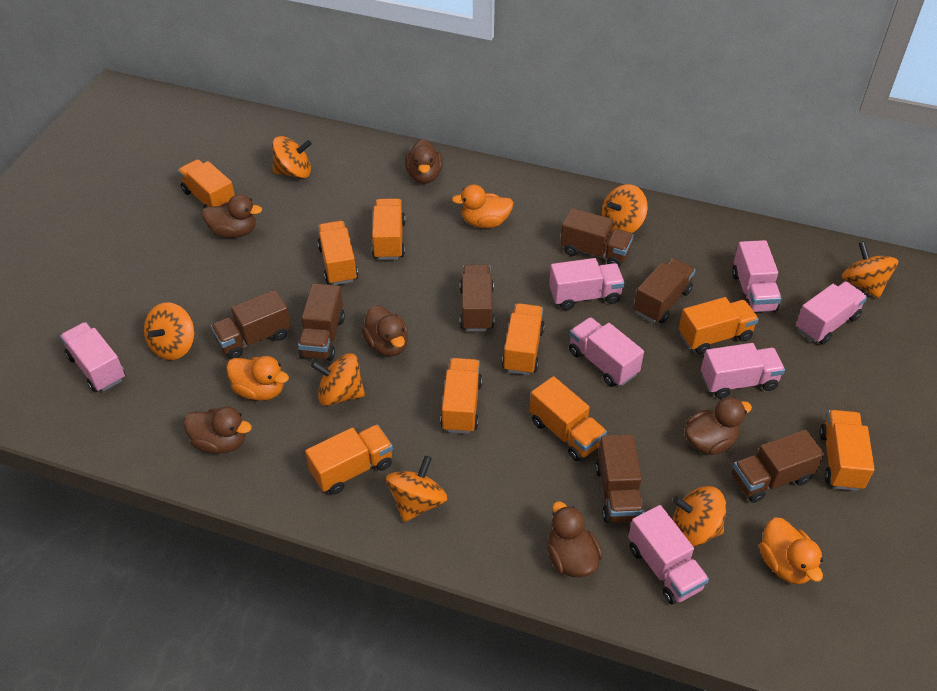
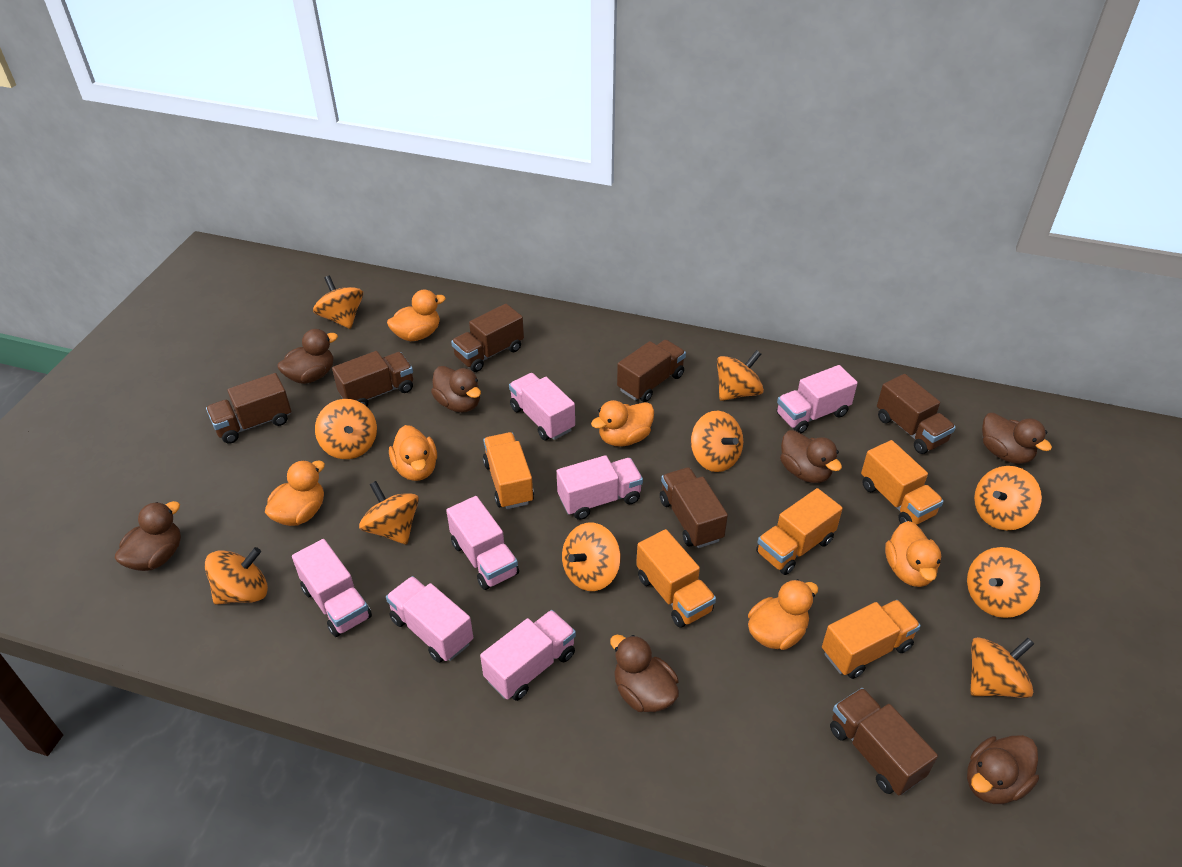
brown duck: [183,407,252,454] [202,194,262,238] [361,305,408,356] [405,139,443,184] [547,501,603,577] [685,397,752,455] = 6 -> [115,501,181,571] [277,329,338,384] [431,366,481,413] [610,635,679,712] [780,430,842,483] [967,735,1039,804] [982,413,1052,464] = 7
orange duck: [226,356,289,401] [452,184,514,228] [759,518,823,584] = 3 -> [265,460,325,526] [387,289,446,341] [389,425,437,481] [591,400,654,447] [748,579,818,650] [885,521,941,587] = 6
orange spinning top: [144,302,195,360] [272,136,312,179] [311,353,365,406] [386,456,447,522] [602,184,648,233] [673,486,726,547] [842,241,898,298] = 7 -> [205,547,268,605] [313,276,363,329] [315,399,377,459] [359,481,419,545] [562,523,621,591] [691,411,743,472] [717,350,764,401] [967,547,1040,618] [970,637,1034,698] [974,466,1042,530] = 10
orange truck: [177,159,235,208] [305,424,393,495] [317,221,358,285] [372,198,405,260] [440,358,482,434] [502,303,545,375] [530,376,607,461] [679,297,759,354] [819,410,875,491] = 9 -> [483,432,534,509] [636,529,716,628] [756,488,843,575] [822,600,921,679] [861,440,944,525] = 5

